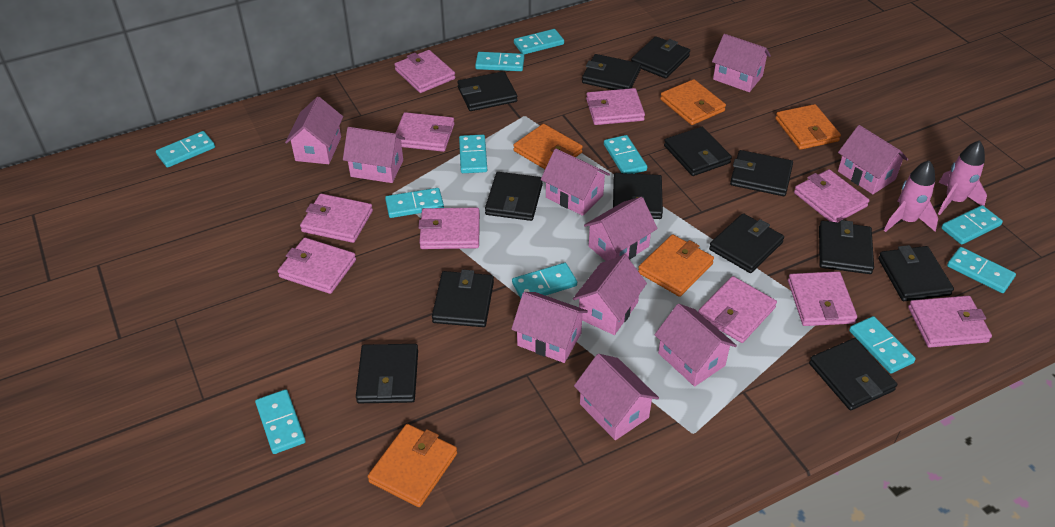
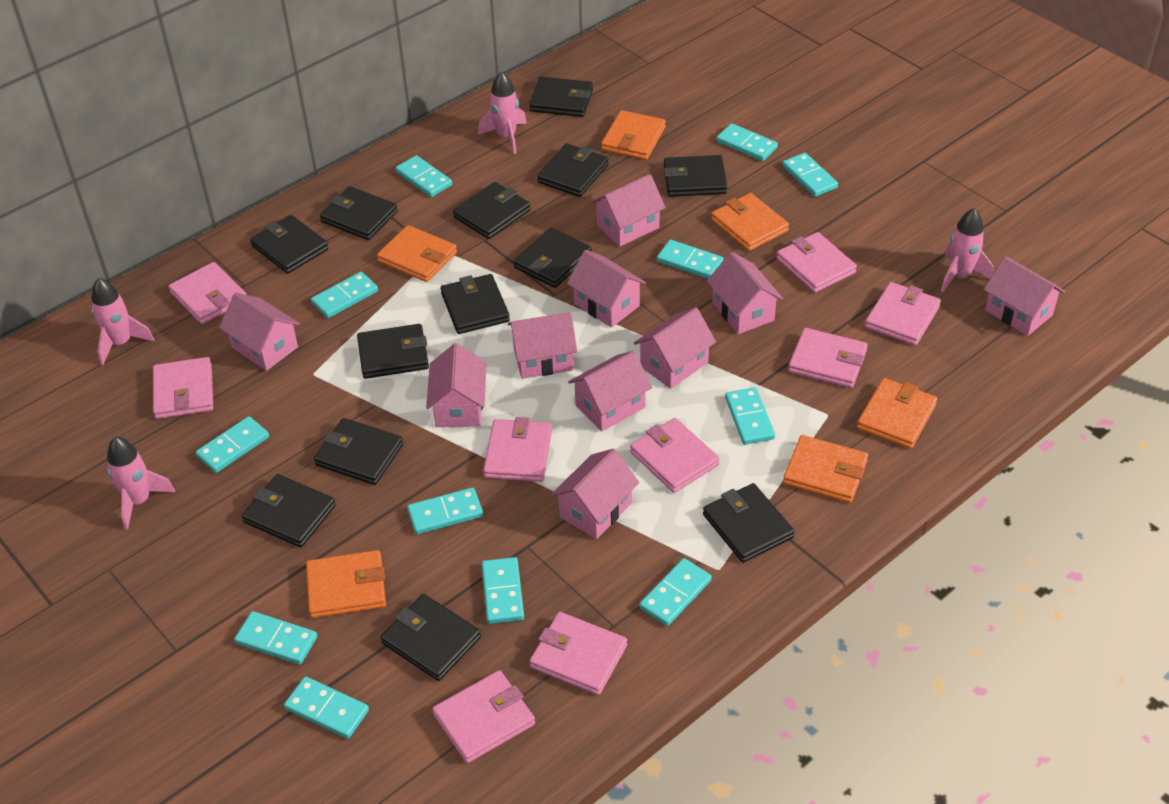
orange wallet: [368,424,457,507] [513,124,583,169] [638,234,714,297] [660,79,726,125] [775,104,841,150] = 5 -> [306,550,386,618] [377,225,457,282] [601,110,666,160] [711,193,789,251] [783,435,868,503] [857,378,937,449] = 6
pink rocket: [884,160,938,232] [938,140,987,215] = 2 -> [91,278,155,366] [107,437,175,530] [478,71,527,154] [941,208,994,292] = 4
pink wallet: [278,238,356,294] [300,194,373,243] [394,50,455,93] [395,112,454,152] [418,207,480,249] [586,88,645,125] [698,276,777,343] [788,271,857,326] [794,169,869,222] [908,296,992,348] = 10 -> [153,357,213,419] [169,262,246,324] [432,670,535,763] [483,417,552,482] [529,612,627,695] [630,418,720,493] [776,232,857,293] [788,328,868,388] [865,282,941,346] = 9
turquoise domino: [156,131,215,168] [255,389,306,454] [385,188,444,218] [459,135,487,173] [475,52,524,71] [512,263,577,298] [514,29,564,54] [604,135,647,174] [849,316,916,374] [941,205,1003,245] [947,247,1016,293] = 11 -> [196,416,269,473] [234,611,317,664] [284,676,369,739] [311,272,378,318] [395,155,452,197] [407,488,483,534] [482,557,524,624] [639,558,712,626] [657,240,723,279] [716,123,778,161] [725,387,775,445] [782,153,838,197] = 12

